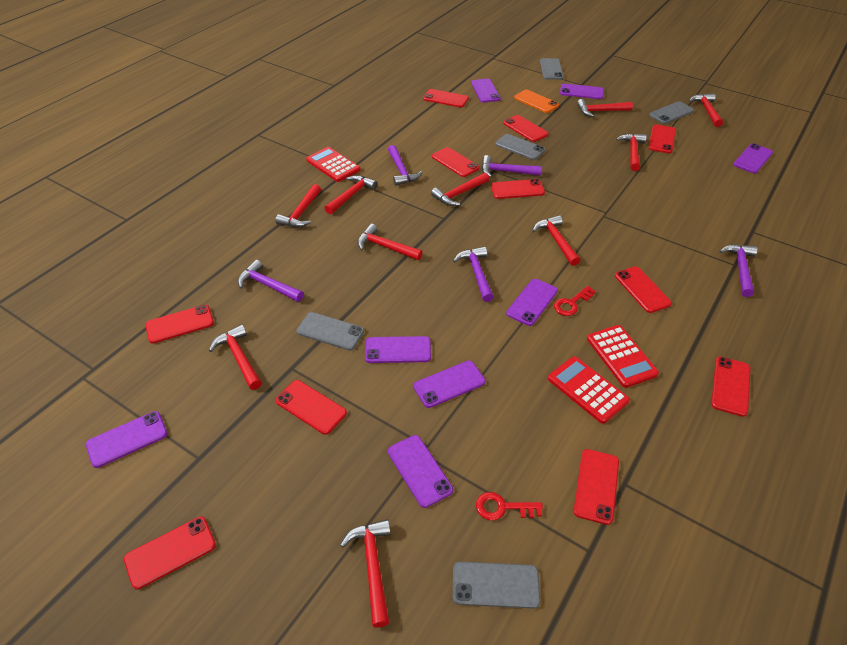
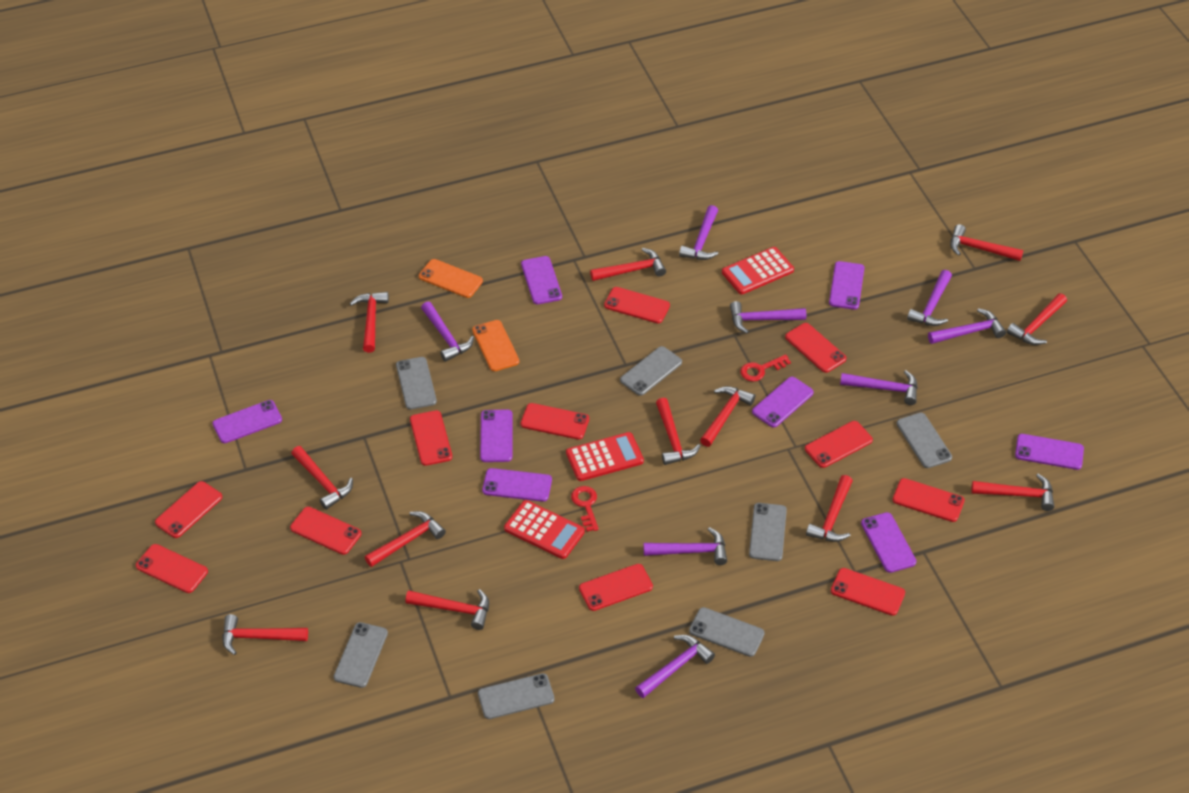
grey phone: [296,312,364,351] [453,562,540,609] [495,134,545,160] [540,58,564,80] [649,101,694,124] = 5 -> [334,622,388,688] [396,357,437,410] [478,673,555,719] [620,346,682,396] [689,607,765,657] [749,503,787,561] [897,413,952,468] = 7
orange phone: [514,89,559,113] = 1 -> [419,259,483,298] [472,320,519,371] = 2
purple hammer: [238,260,304,302] [388,145,423,186] [453,246,494,302] [482,155,542,178] [720,244,758,297] = 5 -> [421,301,474,362] [635,635,715,698] [644,527,727,565] [679,205,718,260] [730,301,806,333] [840,370,918,405] [907,270,952,326] [928,308,1006,344] = 8
red hammer: [209,324,262,390] [275,184,321,227] [325,175,378,214] [340,519,391,628] [357,224,423,260] [431,173,489,206] [532,215,580,266] [577,99,633,117] [616,133,647,171] [689,93,723,127] = 10 -> [222,614,308,655] [291,446,353,510] [350,292,389,353] [365,511,446,567] [405,589,489,630] [590,248,666,281] [656,398,701,465] [700,386,755,447] [806,475,853,542] [950,224,1023,261] [972,474,1054,511] [1007,293,1067,345] = 12

